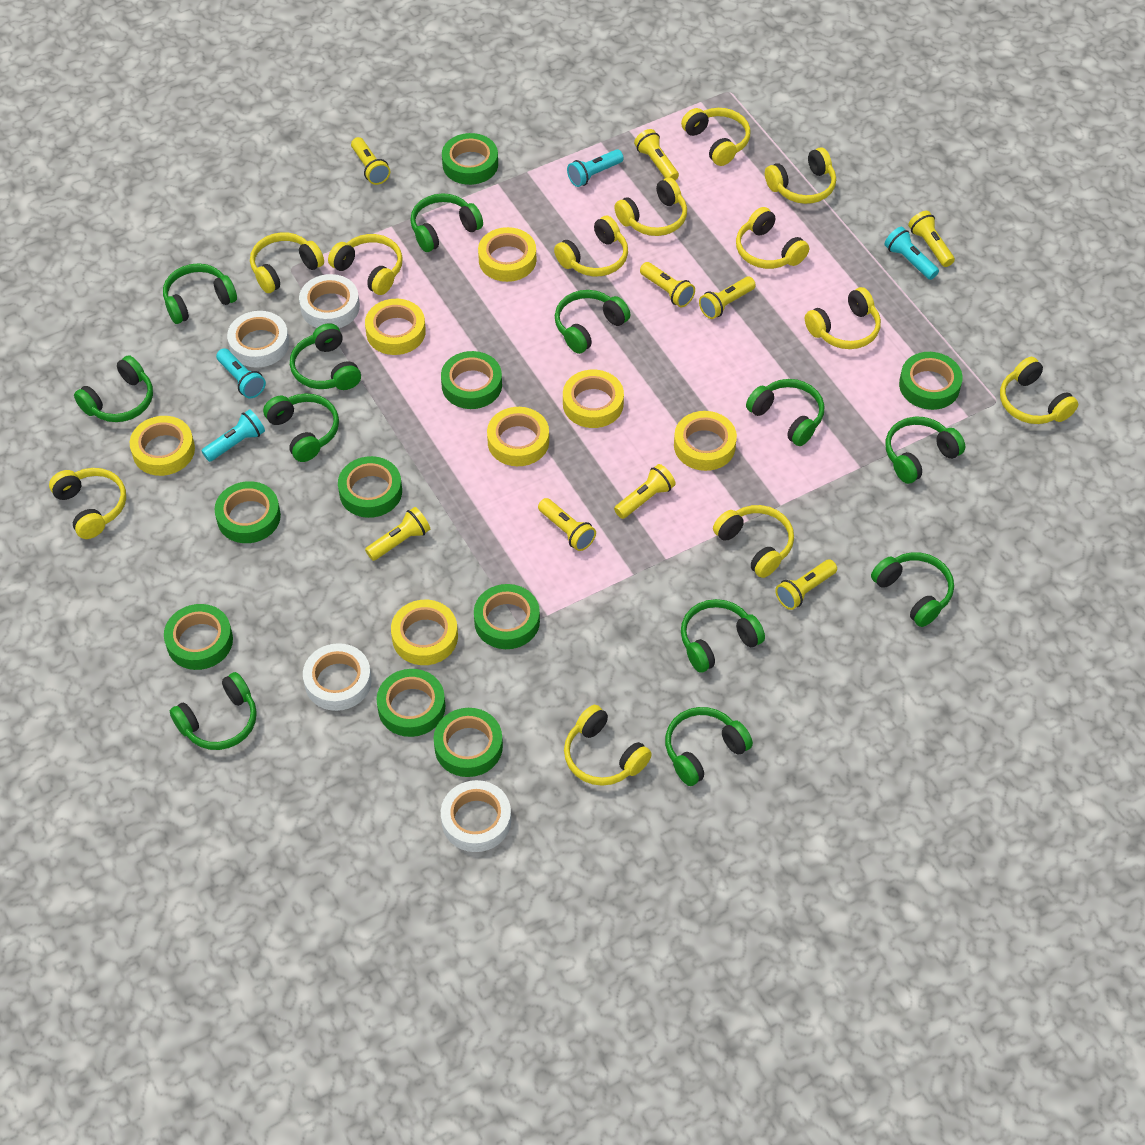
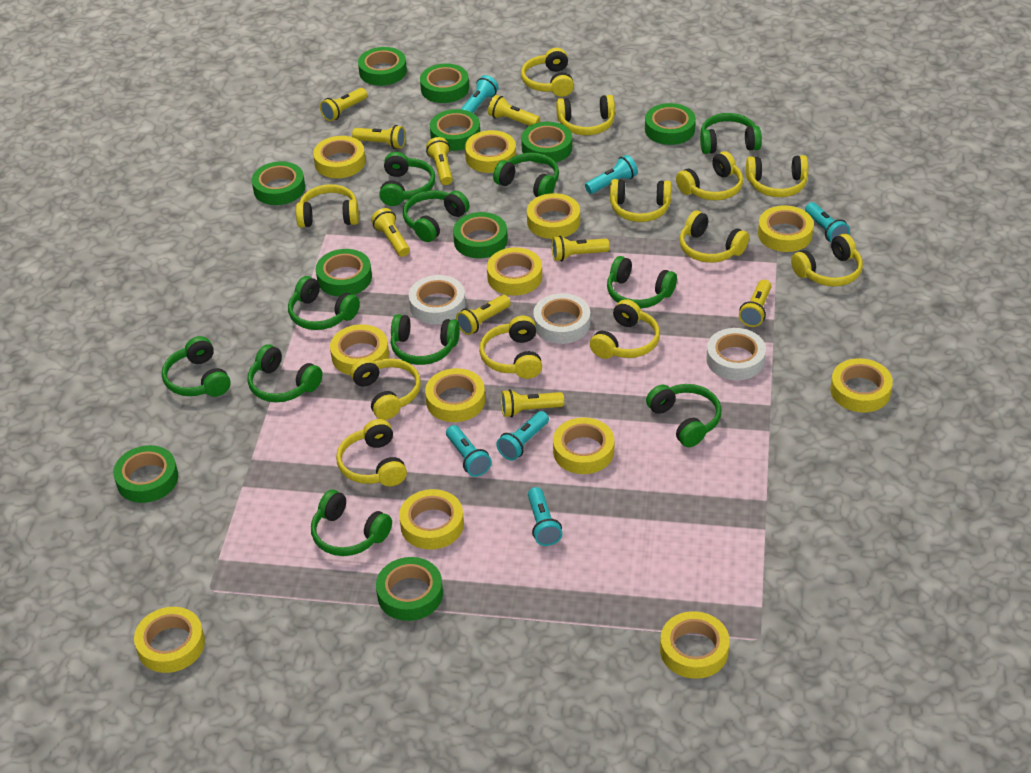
green headphones: [74,355,153,422] [163,263,237,324] [170,672,257,750] [263,394,339,462] [290,323,361,390] [410,193,483,252] [555,290,630,354] [665,707,753,786] [681,599,765,673] [746,379,824,446] [871,552,954,627] [885,416,965,484] = 12 -> [162,336,231,397] [248,344,323,402] [288,276,360,330] [311,490,392,556] [379,152,435,206] [391,314,460,365] [403,190,469,242] [493,153,559,197] [607,256,677,308] [646,384,722,447] [700,113,762,154] = 11
green tape: [164,604,233,670] [214,481,281,543] [338,456,402,518] [377,669,445,737] [434,708,503,777] [441,351,502,409] [442,133,498,185] [474,584,540,649] [899,352,963,410] = 9 -> [113,445,178,503] [252,161,305,205] [316,249,372,297] [358,47,407,86] [376,557,443,621] [420,63,469,103] [430,109,480,151] [453,212,508,258] [521,122,572,164] [645,103,696,145] = 10
turquoise flashlight: [202,409,265,462] [216,348,266,398] [567,149,624,187] [885,227,939,280] = 4 -> [446,425,492,477] [461,75,499,113] [496,411,549,461] [528,487,562,546] [585,155,638,194] [805,202,850,243] = 6
white tape: [227,311,289,368] [299,274,360,328] [303,643,372,711] [441,780,511,852] = 4 -> [409,275,466,324] [533,293,590,344] [706,328,766,380] = 3
yellow tape: [130,416,195,476] [365,299,426,355] [391,600,458,665] [478,227,536,282] [487,407,549,466] [563,370,624,428] [674,411,737,471] = 7 -> [134,607,205,673] [313,136,366,178] [330,324,389,375] [399,489,464,549] [425,368,485,422] [465,130,516,173] [487,247,542,296] [527,193,580,239] [553,417,614,474] [660,611,730,679] [758,205,814,252] [830,358,893,412] = 12

